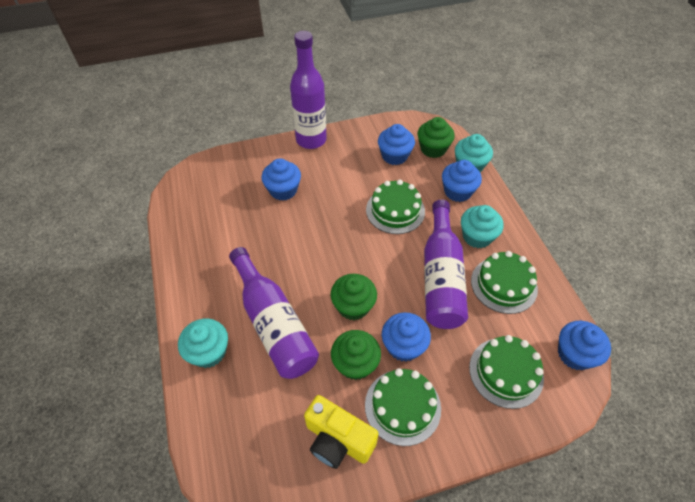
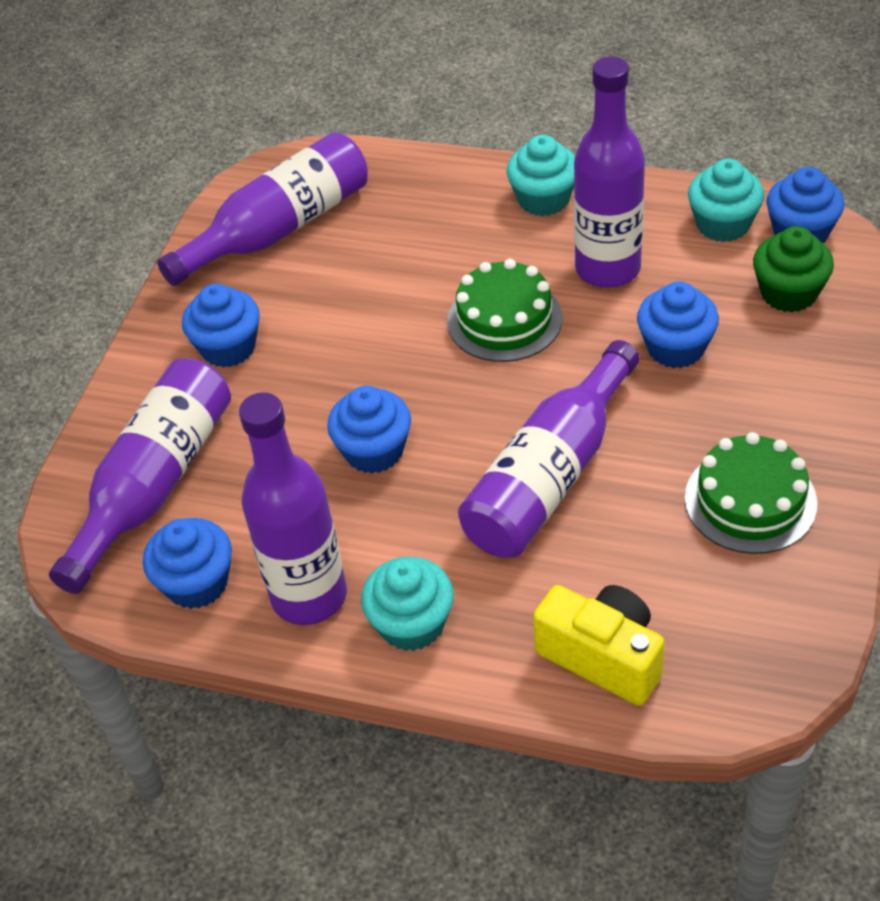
green cake: [365,368,441,446] [366,180,425,234] [469,335,544,409] [471,251,538,314] = 4 -> [447,259,563,362] [685,432,818,554] = 2
green cupcake: [330,274,377,320] [331,330,381,380] [418,117,455,158] = 3 -> [753,226,834,312] = 1
purple bottle: [229,247,319,379] [290,31,327,149] [424,200,468,329] = 3 -> [49,359,231,594] [157,132,368,286] [239,392,347,625] [458,340,639,557] [574,56,645,288] = 5

